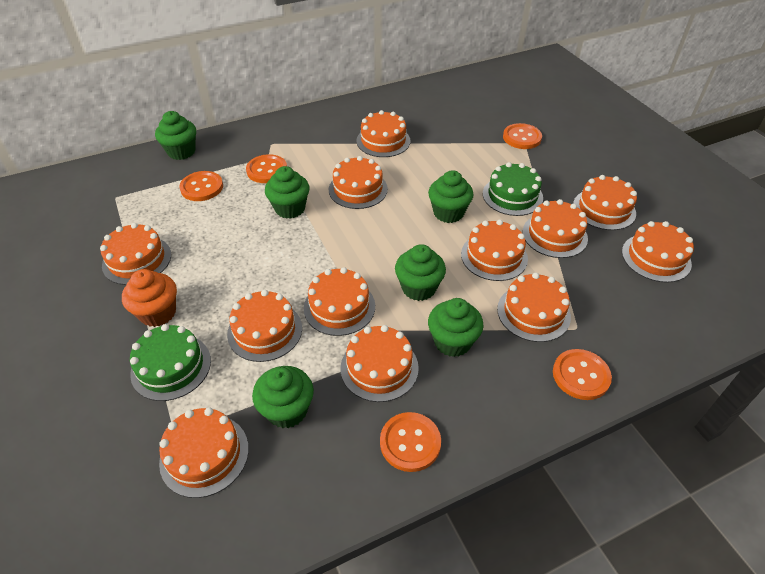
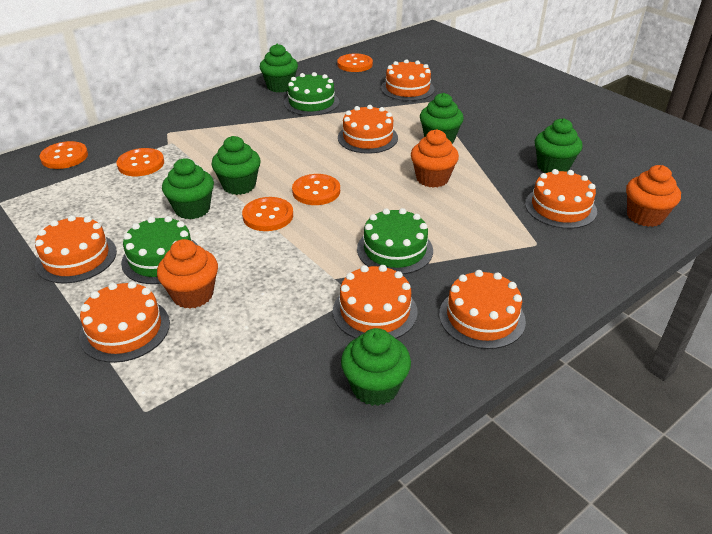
green cake: [130,324,211,401] [483,162,543,216] = 2 -> [121,216,197,284] [284,72,339,116] [357,208,433,274] = 3
orange cake: [100,223,171,285] [159,407,249,498] [227,290,302,362] [304,267,375,336] [329,156,388,209] [340,325,419,402] [357,110,410,157] [461,220,528,281] [497,273,571,342] [523,199,588,258] [573,175,637,230] [622,221,694,283] = 12 -> [35,215,117,283] [79,281,170,363] [333,265,418,339] [338,105,398,154] [381,59,435,101] [439,270,526,349] [525,169,597,229] = 7
orange cupcake: [122,269,177,327] = 1 -> [157,239,218,309] [411,129,459,188] [626,165,681,227] = 3

